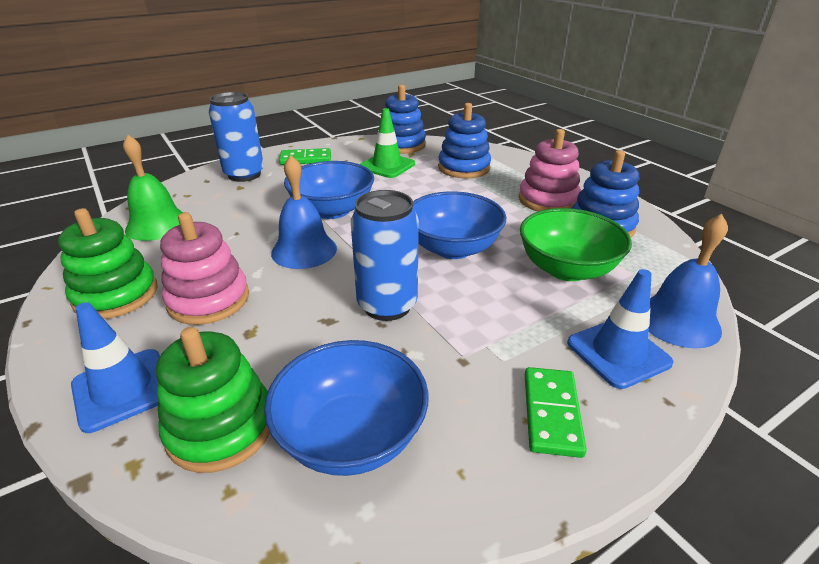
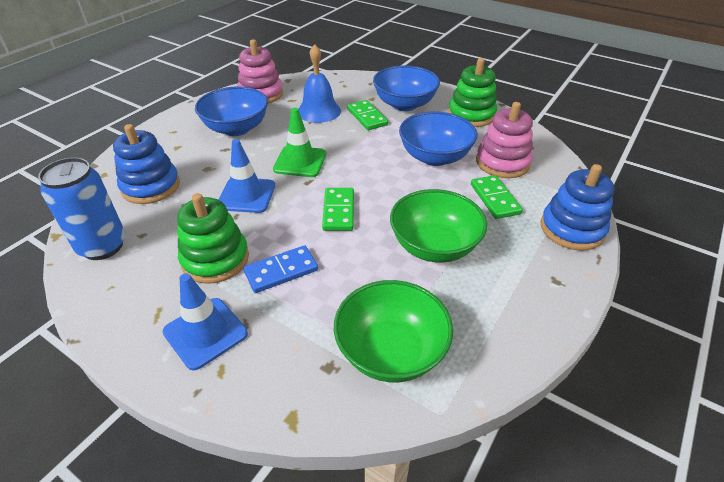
blue bell: [271,155,337,269] [649,214,728,348] = 2 -> [298,44,341,123] = 1
blue can: [209,92,264,182] [351,190,419,321] = 2 -> [38,157,125,260] = 1
blue domino: none = 0 -> [243,245,318,293] = 1
blue stacking toy: [385,85,426,154] [438,103,491,178] [571,150,639,238] = 3 -> [113,124,180,204] [540,164,614,251] = 2
green bell: [123,135,183,241] = 1 -> none = 0
green bowl: [520,208,632,281] = 1 -> [334,280,453,383] [390,189,487,263] = 2
green domino: [279,148,331,165] [525,367,587,458] = 2 -> [322,188,354,231] [347,100,388,130] [471,175,523,219] = 3

